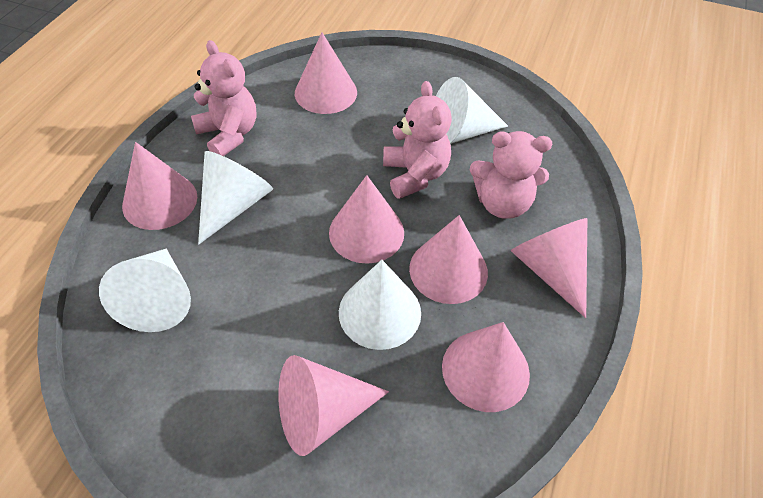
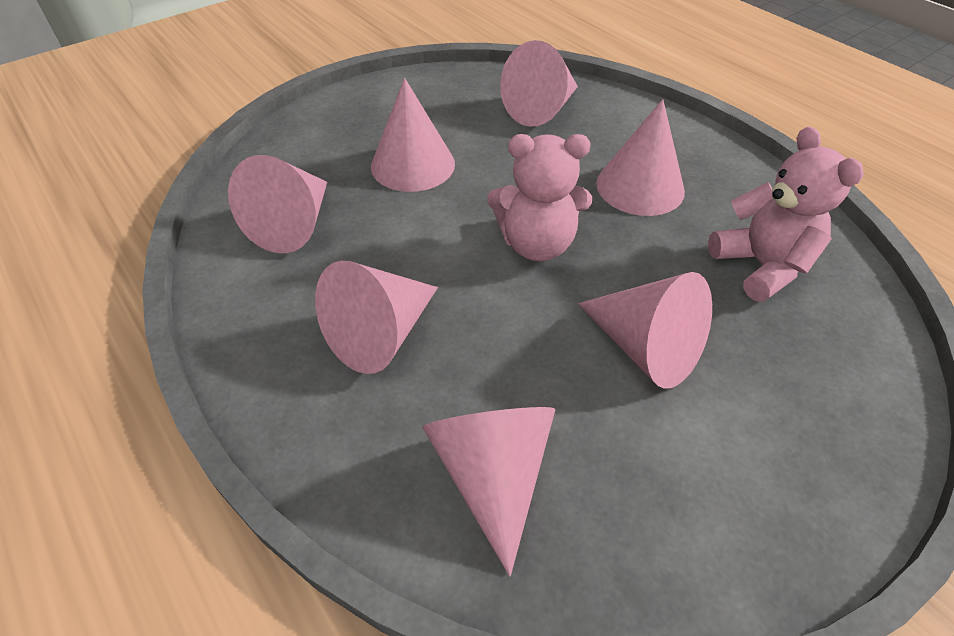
pink teddy bear: [191,40,256,156] [383,81,452,199] [470,131,552,219] = 3 -> [487,134,592,261] [708,127,864,302] = 2
white cone: [99,249,191,332] [198,151,273,245] [339,260,421,350] [436,77,508,144] = 4 -> none = 0

